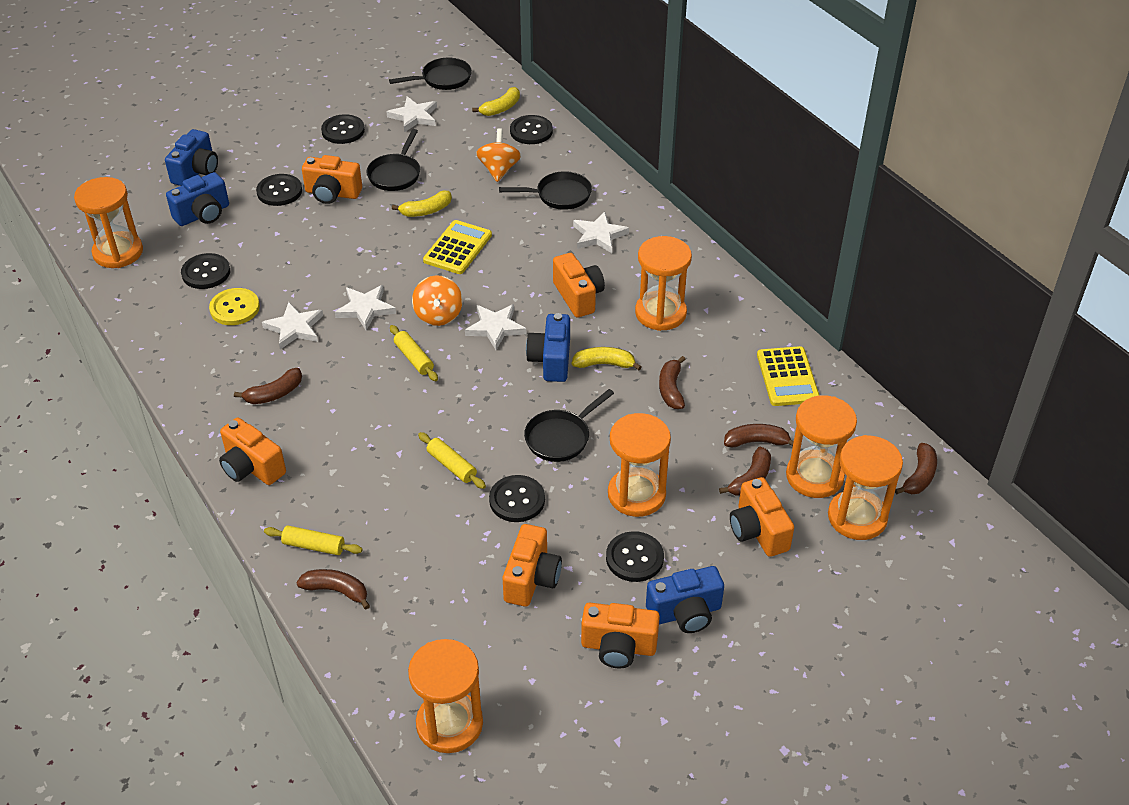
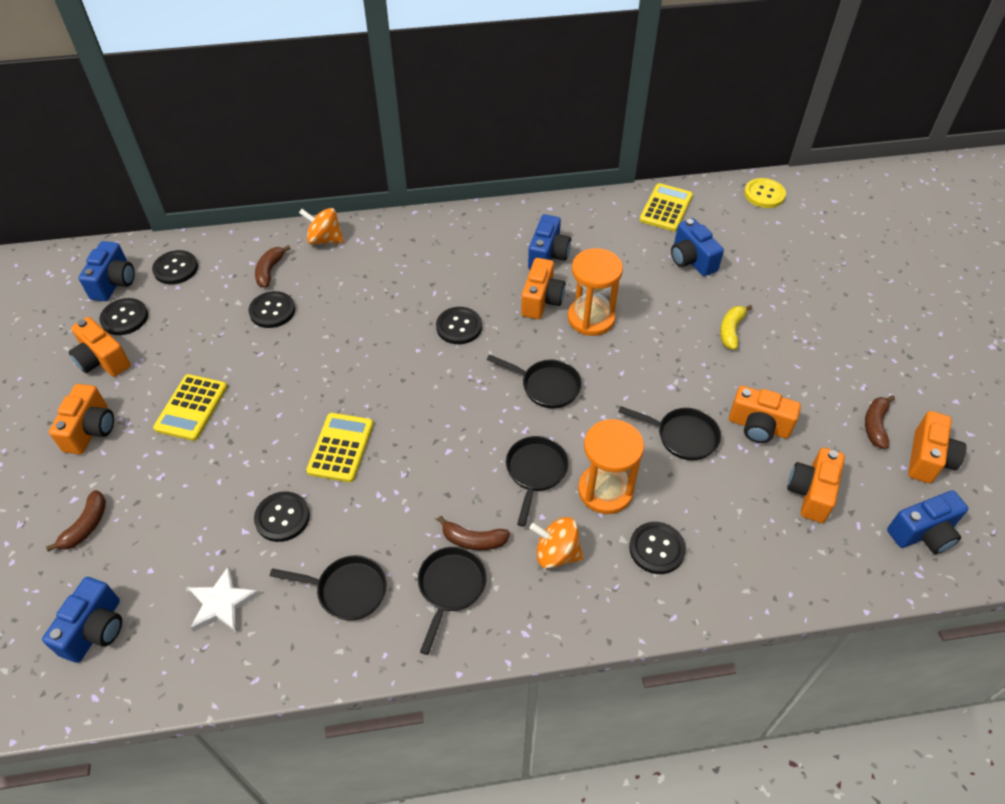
black pan: [366,129,420,191] [389,58,472,90] [499,171,592,210] [524,389,614,462] = 4 -> [270,555,387,621] [418,547,487,655] [487,355,582,408] [506,436,569,527] [618,406,721,460] = 5
blue camera: [165,129,218,186] [166,172,229,226] [526,313,570,382] [646,566,724,633] = 4 -> [42,577,122,663] [79,241,135,301] [528,214,571,270] [671,218,724,276] [887,490,968,554] = 5
brown banana: [234,368,302,404] [296,569,370,609] [659,356,686,409] [719,447,771,496] [724,424,794,448] [895,443,937,495] = 6 -> [46,490,106,552] [255,245,291,288] [437,516,510,550] [865,395,895,449] = 4
orange hourglass: [74,177,143,268] [408,639,483,753] [608,413,671,517] [635,236,692,331] [786,395,857,498] [828,435,903,540] = 6 -> [568,248,623,336] [578,419,644,514] = 2
white star: [262,302,323,349] [335,285,396,330] [387,96,437,132] [465,304,526,350] [573,211,629,253] = 5 -> [188,566,259,633] = 1
yellow banana: [392,191,452,217] [472,87,520,116] [572,347,642,370] = 3 -> [720,305,752,350] = 1
yellow calculator: [423,220,492,274] [757,346,820,406] = 2 -> [153,374,227,441] [306,413,374,482] [639,183,693,231] = 3
yellow rolling pin: [264,526,362,555] [390,325,438,381] [418,432,486,489] = 3 -> none = 0

